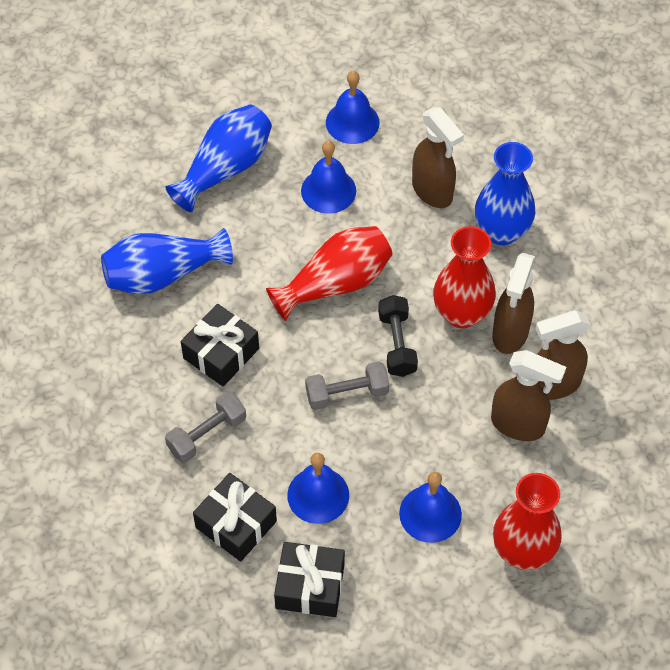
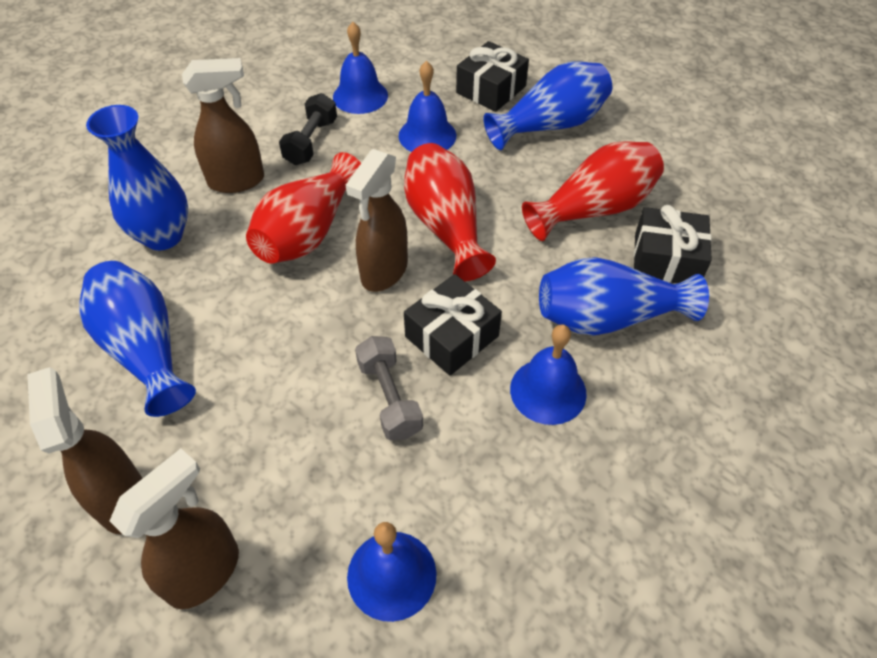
blue vase: [101,228,233,295] [165,104,272,212] [475,142,535,245] = 3 -> [79,261,196,417] [86,105,188,250] [483,61,612,150] [539,257,709,336] = 4
grey dumbbell: [165,392,246,463] [305,361,389,410] = 2 -> [355,336,423,440] = 1

